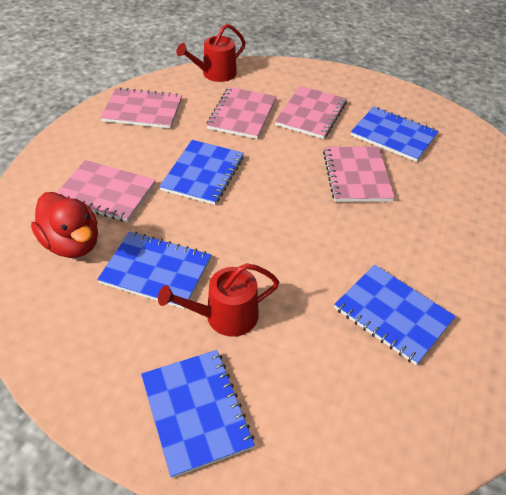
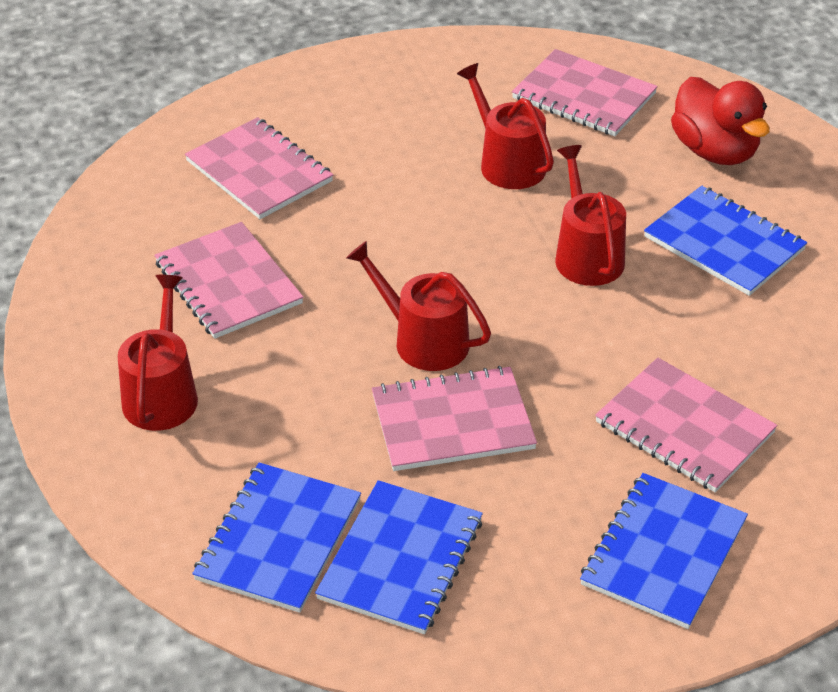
blue notebook: [97,232,211,309] [141,350,255,478] [159,140,244,205] [334,265,456,365] [351,107,438,162] = 5 -> [192,462,361,613] [315,480,483,634] [580,473,748,629] [644,186,807,296] = 4
red watering can: [158,263,279,337] [176,24,246,82] = 2 -> [118,275,198,431] [346,241,491,371] [457,63,554,189] [555,145,626,286] = 4

